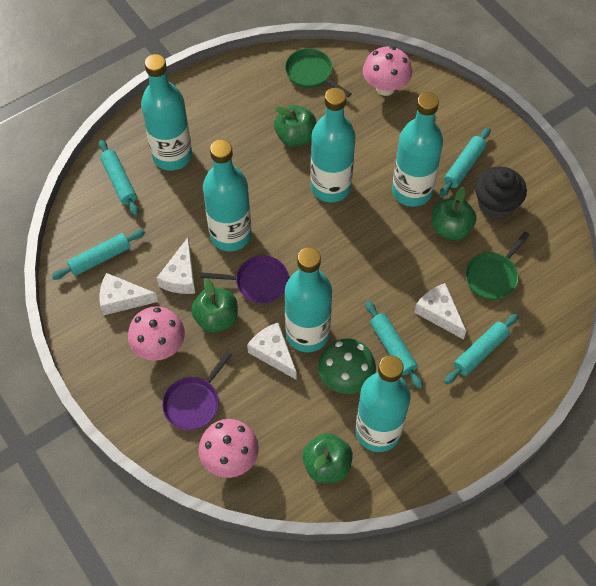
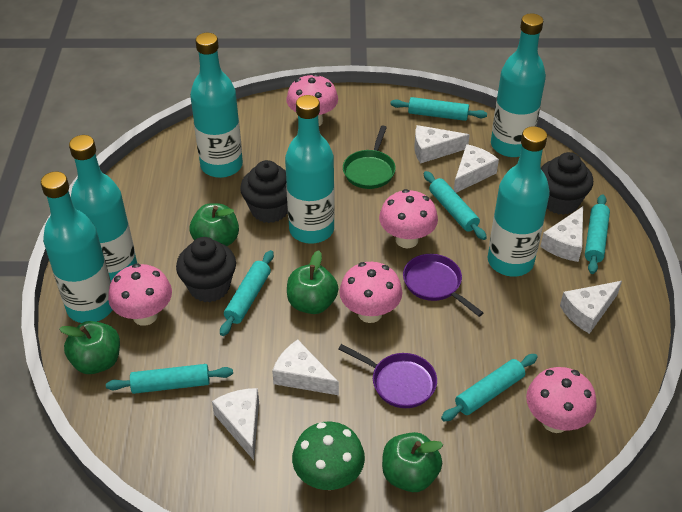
black cupcake: [475,167,527,220] = 1 -> [176,237,236,302] [240,160,288,223] [541,152,593,215] = 3
green pan: [285,48,351,97] [465,232,530,300] = 2 -> [343,126,396,189] = 1
pink mushroom: [128,306,185,361] [199,419,259,478] [363,46,412,96] = 3 -> [108,263,172,326] [286,74,338,126] [339,262,403,323] [379,189,438,248] [526,367,597,433] = 5
turquoise rolling pin: [52,230,145,280] [99,140,139,216] [365,301,423,389] [439,127,490,197] [444,314,519,384] = 5 -> [106,364,233,394] [220,250,274,336] [390,97,487,121] [424,171,487,240] [441,354,538,422] [585,194,610,274] = 6
white cheese: [99,273,158,315] [157,237,195,294] [247,323,297,380] [414,283,466,340] = 4 -> [212,388,259,460] [272,340,339,395] [414,125,470,164] [454,144,499,193] [540,206,583,262] [560,281,622,334] = 6

